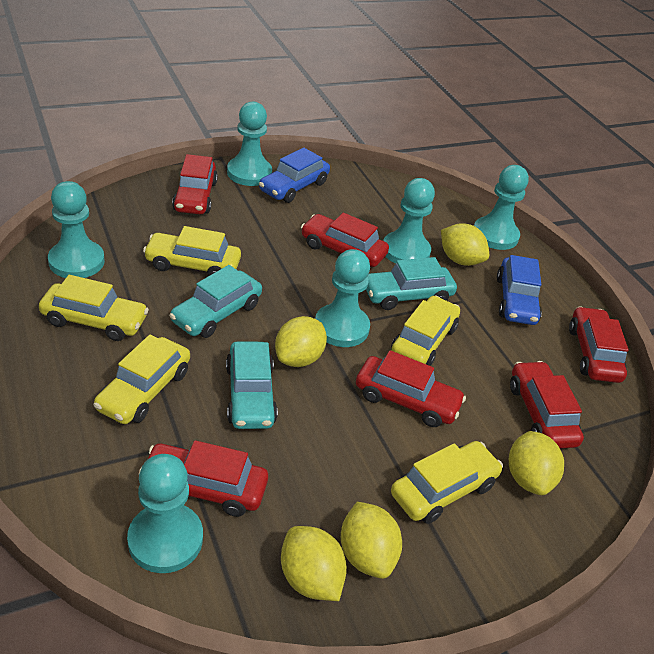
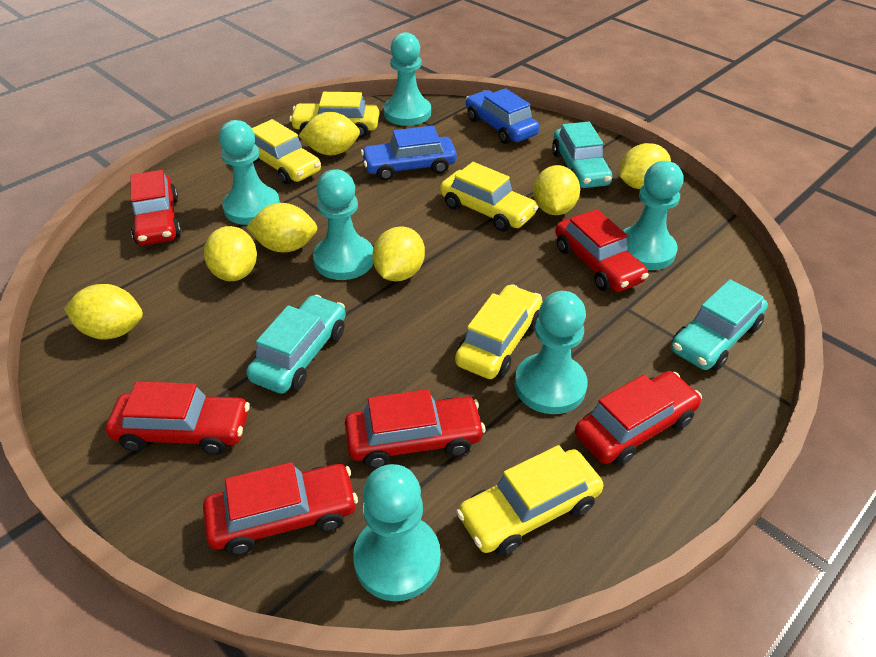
yellow lemon: [275,316,327,367] [281,526,347,601] [341,502,402,579] [441,223,489,266] [509,431,564,495] = 5 -> [64,284,143,340] [204,226,257,281] [246,203,317,252] [298,112,360,155] [372,226,425,282] [533,165,580,215] [620,143,671,189] = 7

